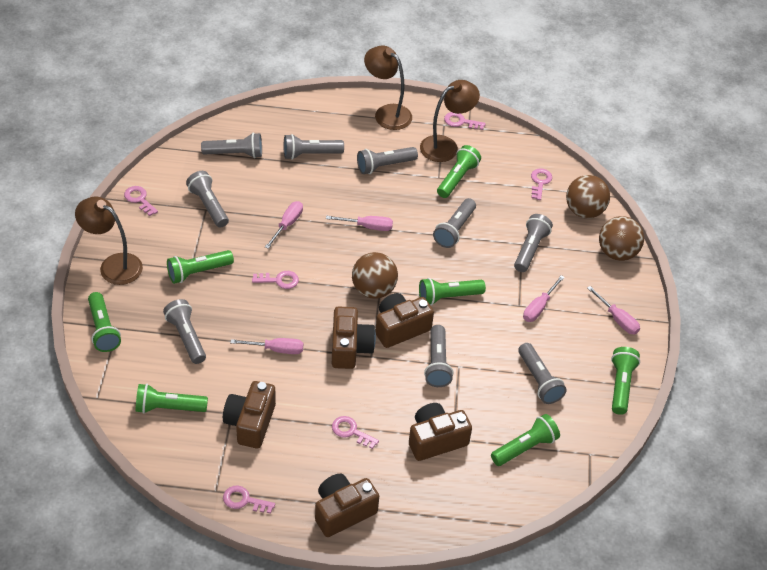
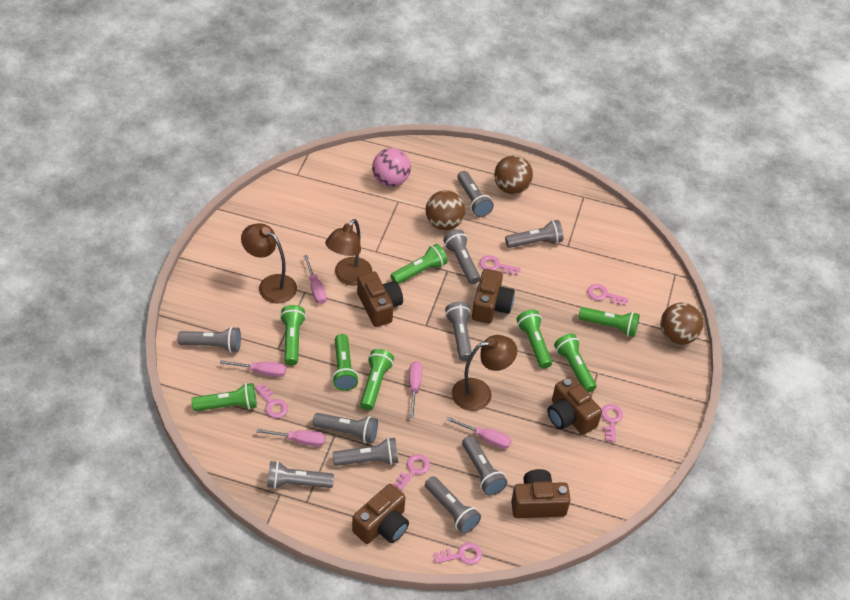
green flashlight: [88,292,121,352] [136,384,208,414] [167,250,234,284] [419,278,486,306] [437,145,481,198] [491,414,560,466] [611,347,640,415] = 7 -> [191,383,257,411] [280,305,306,365] [332,334,359,391] [360,349,394,410] [391,244,448,284] [516,310,552,369] [554,333,596,393] [578,307,640,337] = 8
grey flashlight: [163,299,206,364] [186,171,229,228] [201,133,262,158] [284,134,344,160] [357,147,418,174] [424,325,454,387] [433,198,476,248] [514,214,553,272] [518,343,567,404] = 9 -> [177,327,241,353] [267,461,334,489] [312,413,378,443] [333,438,398,466] [425,476,481,534] [443,230,480,284] [445,302,472,361] [457,171,494,217] [462,436,507,496] [505,220,563,248] = 10
pink ball: none = 0 -> [372,148,411,187] = 1

